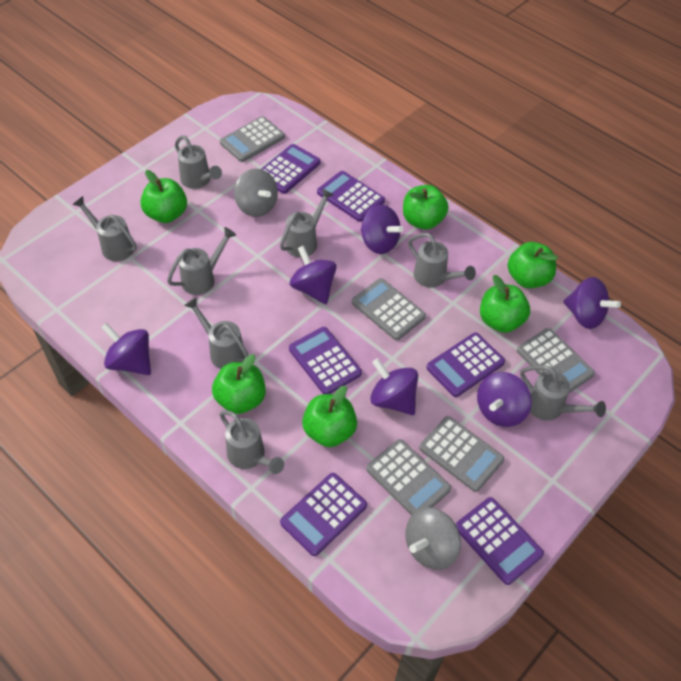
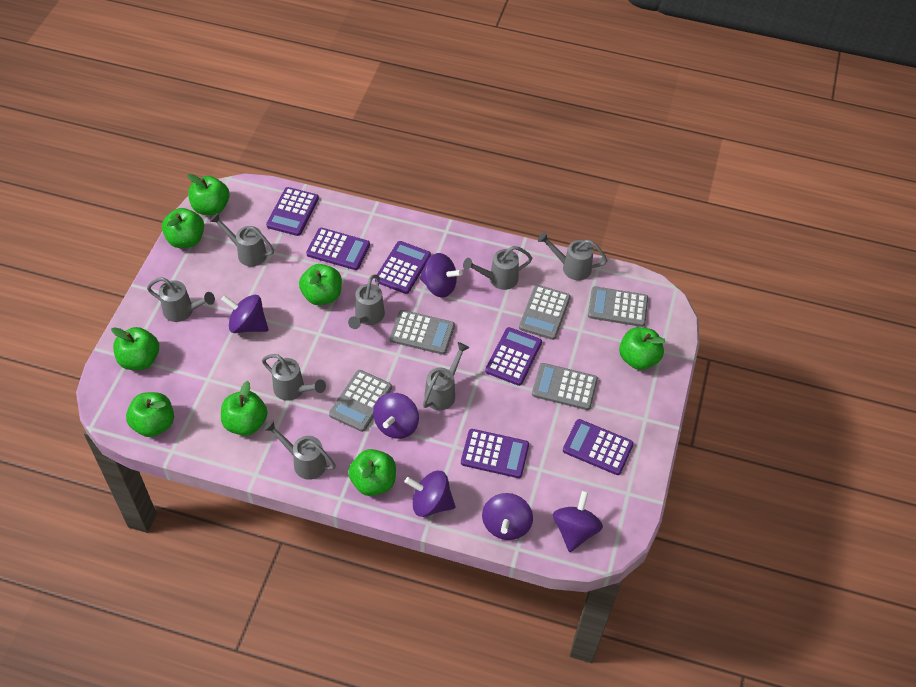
green apple: [140,170,187,223] [212,354,266,414] [302,386,357,447] [403,185,448,230] [480,275,530,333] [508,242,558,288] = 6 -> [111,327,159,370] [126,392,174,437] [162,208,204,248] [187,174,229,215] [221,381,268,436] [299,264,342,305] [348,449,396,496] [619,327,665,370] = 8
grey spinning top: [234,169,278,217] [405,508,461,570] = 2 -> none = 0

